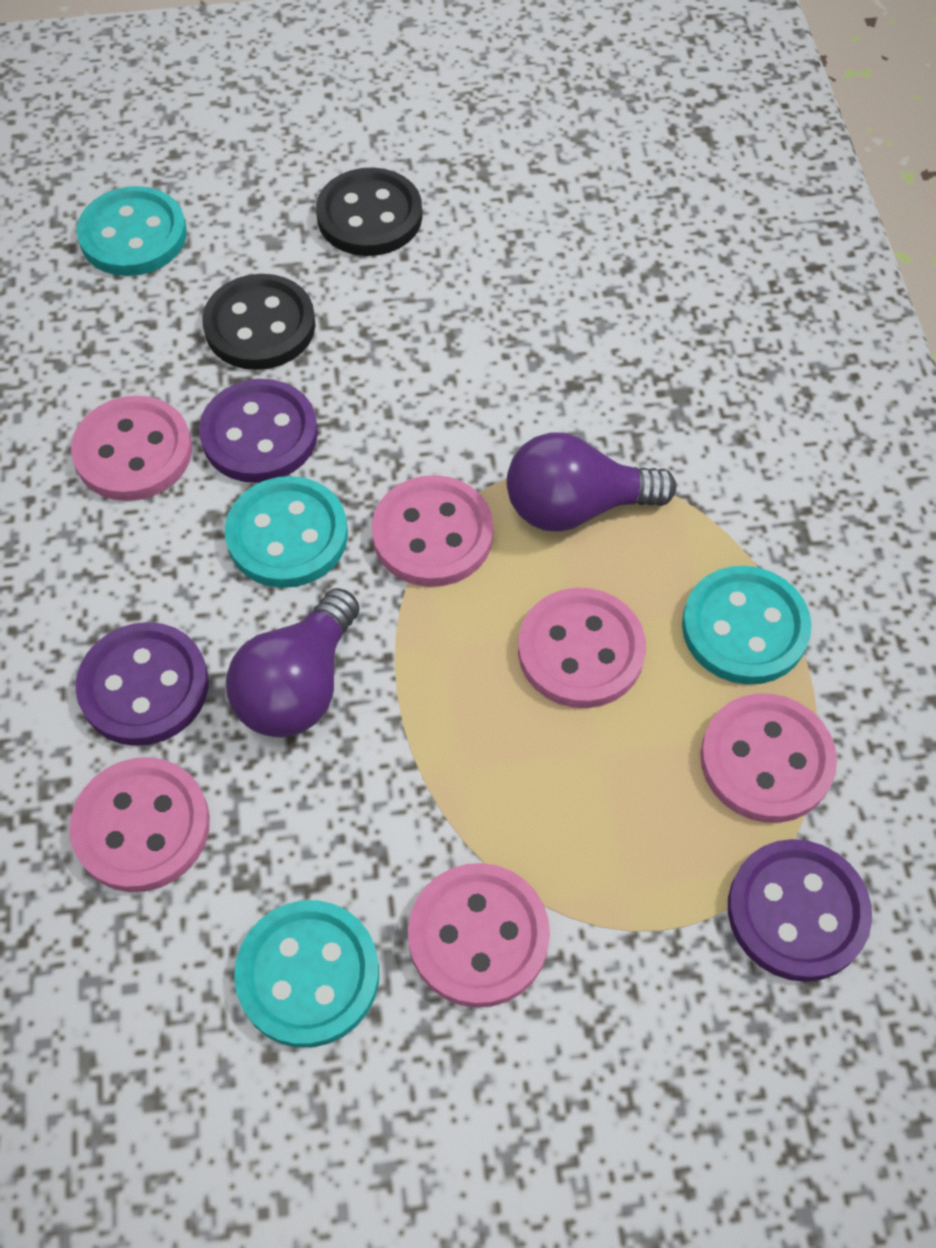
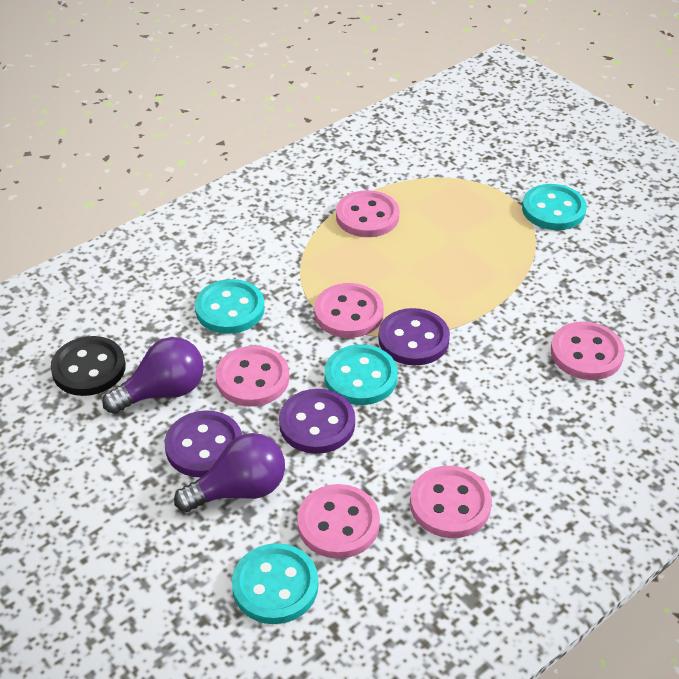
black button: [202,274,316,370] [316,167,422,256] = 2 -> [51,336,126,396] = 1

